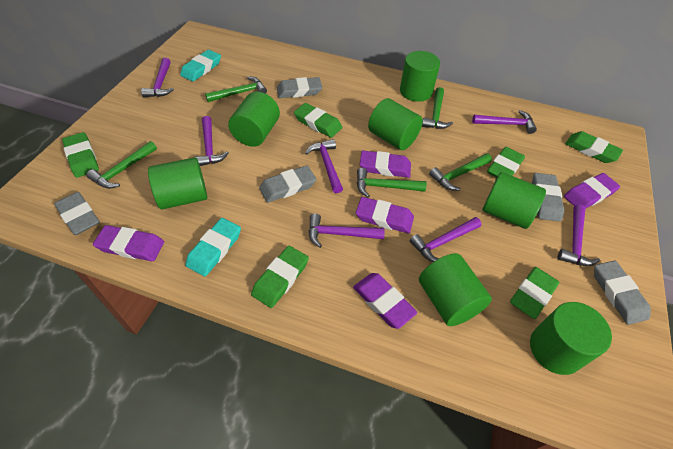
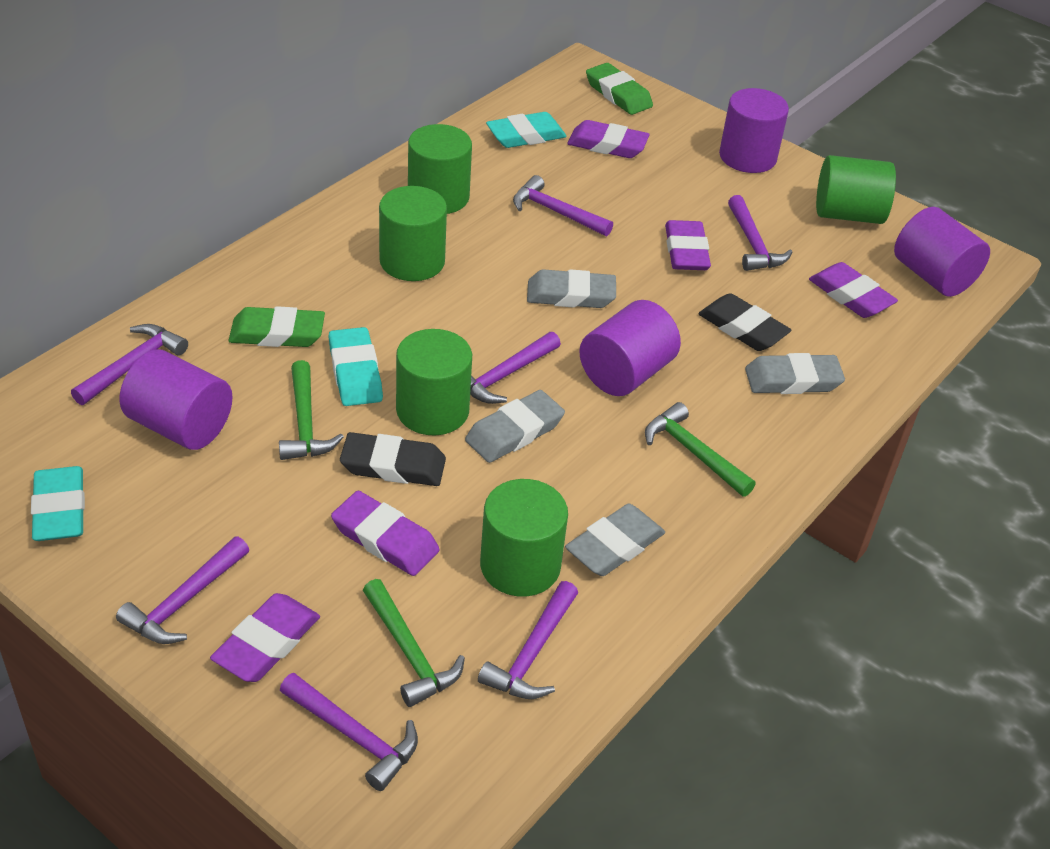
black eraser: none = 0 -> [340,432,446,486] [698,293,792,351] = 2
green cylinder: [148,157,207,209] [228,92,280,147] [368,98,423,150] [400,51,440,102] [419,253,492,326] [482,172,546,229] [530,302,612,375] = 7 -> [379,186,447,281] [396,329,472,435] [408,124,472,214] [480,479,568,597] [816,155,896,224] = 5
green eraser: [62,132,99,178] [251,246,309,308] [294,103,342,138] [487,147,525,177] [510,267,559,319] [565,131,623,163] = 6 -> [229,306,325,347] [586,63,653,115] = 2
green hammer: [86,141,157,189] [205,76,267,102] [357,168,427,197] [422,87,453,129] [429,153,492,191] = 5 -> [279,360,344,460] [363,579,465,707] [645,402,756,497] = 3
grey eraser: [54,192,100,235] [259,165,316,203] [277,77,323,98] [532,173,564,222] [594,261,651,325] = 5 -> [465,390,565,463] [527,269,616,308] [565,504,665,576] [745,353,845,394] = 4
purple cylinder: none = 0 -> [119,349,233,450] [579,300,681,396] [719,88,789,173] [894,207,990,297] = 4
turquoise eraser: [180,50,221,81] [185,218,241,276] = 2 -> [31,466,85,541] [329,327,383,406] [486,112,567,148] = 3

